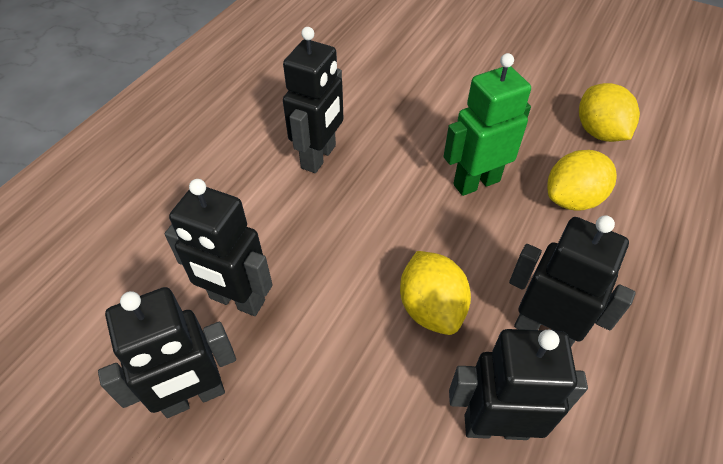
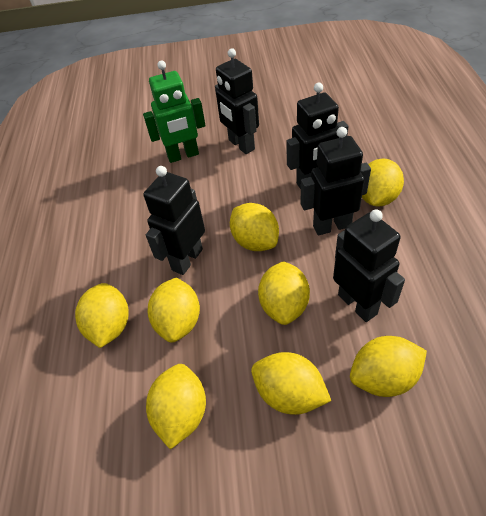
yellow lemon: [400,251,471,335] [547,150,617,211] [579,83,640,142] = 3 -> [75,283,129,348] [146,364,206,450] [148,278,200,343] [230,203,279,251] [251,352,331,415] [258,261,310,325] [350,336,427,397] [362,158,404,206] = 8

